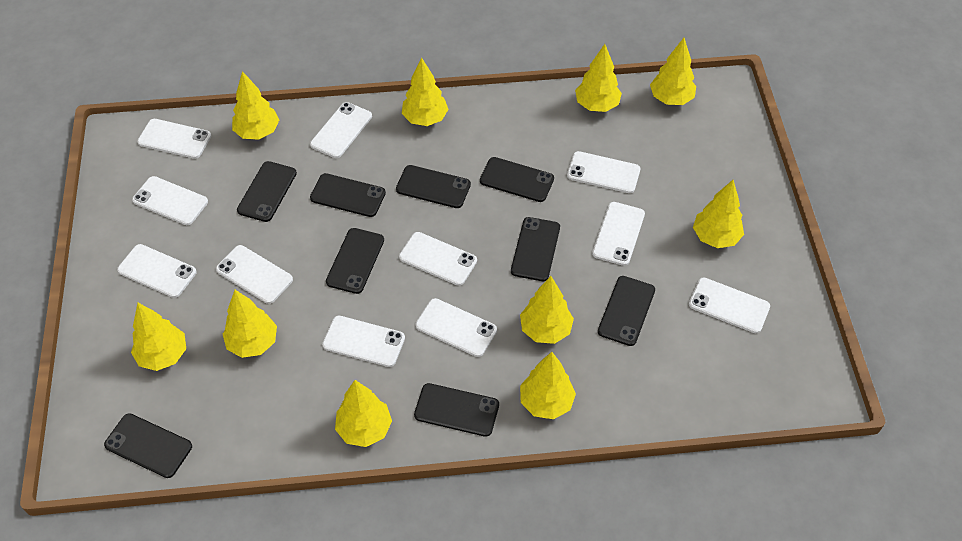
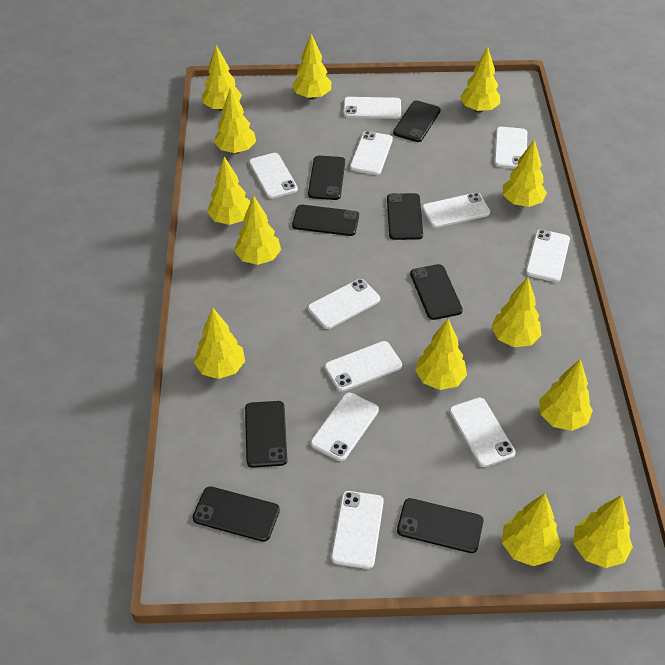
black phone: [104,413,192,478] [237,161,297,222] [310,173,386,217] [326,228,384,294] [396,165,471,208] [414,383,499,437] [480,157,554,202] [511,217,560,281] [598,276,655,346] = 9 -> [193,486,280,542] [245,401,287,468] [292,205,359,236] [308,156,345,200] [387,193,423,240] [393,100,441,142] [397,498,483,553] [410,264,463,320] = 8
yellow tree: [131,303,186,371] [223,290,277,358] [232,71,279,140] [335,380,392,447] [402,57,448,126] [520,276,574,344] [520,352,576,419] [575,44,622,112] [650,38,696,105] [693,180,744,248] = 10 -> [194,308,245,379] [202,45,242,111] [207,157,250,225] [214,87,256,154] [234,196,281,265] [292,34,332,100] [415,319,467,390] [460,47,500,113] [491,277,541,347] [502,493,561,566] [503,139,547,207] [539,359,593,431] [573,495,633,568] = 13

